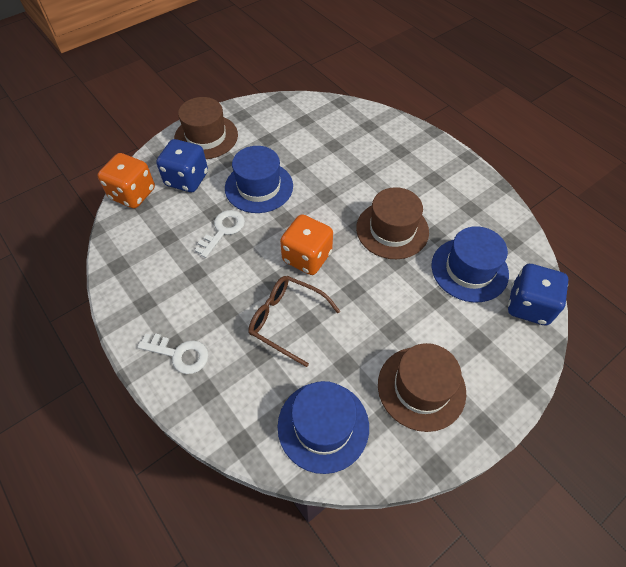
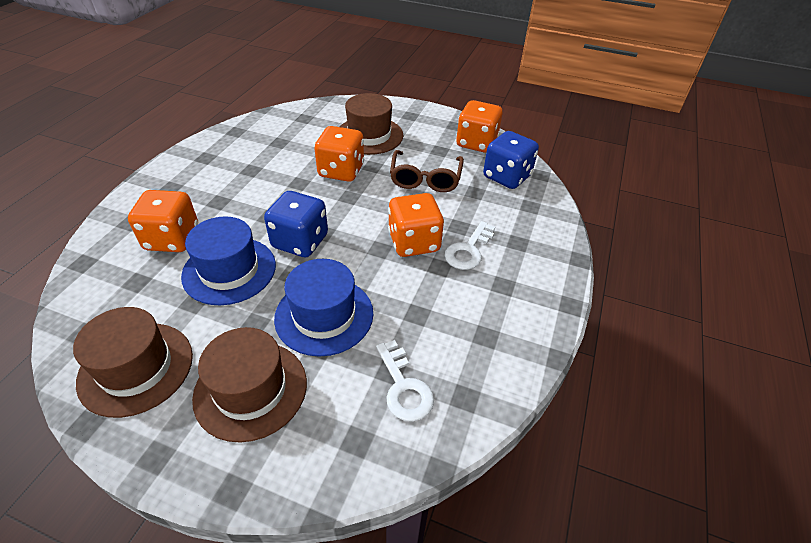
blue hat: [225,146,293,213] [278,381,369,474] [432,226,509,302] = 3 -> [181,216,276,305] [274,259,373,357] = 2
orange dice: [97,153,155,208] [280,214,333,275] = 2 -> [128,190,198,252] [314,126,364,182] [388,193,444,257] [456,100,502,153] = 4

